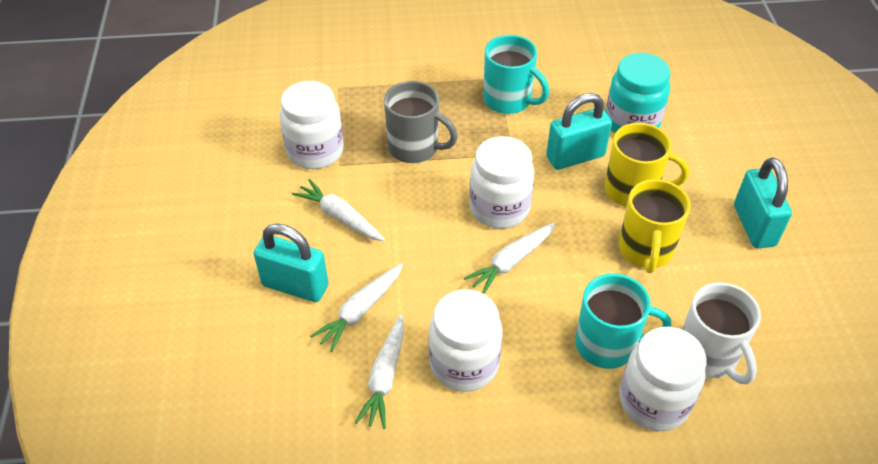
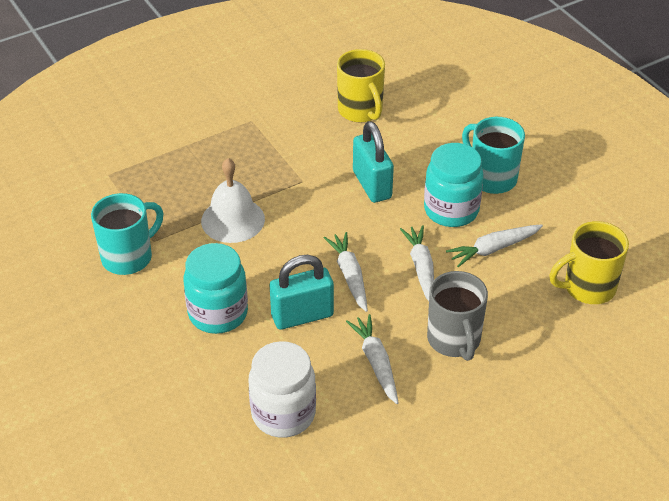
turquoise jar: [606,53,670,133] = 1 -> [183,243,248,334] [424,143,484,227] = 2
turquoise padlock: [254,223,328,302] [546,93,612,170] [734,157,792,248] = 3 -> [270,255,334,330] [353,121,394,203] = 2
white bell: none = 0 -> [201,158,265,243] = 1
white jar: [280,81,344,169] [429,289,502,392] [469,136,535,229] [619,327,707,431] = 4 -> [248,341,316,438] = 1
white mug: [682,282,761,384] = 1 -> none = 0

